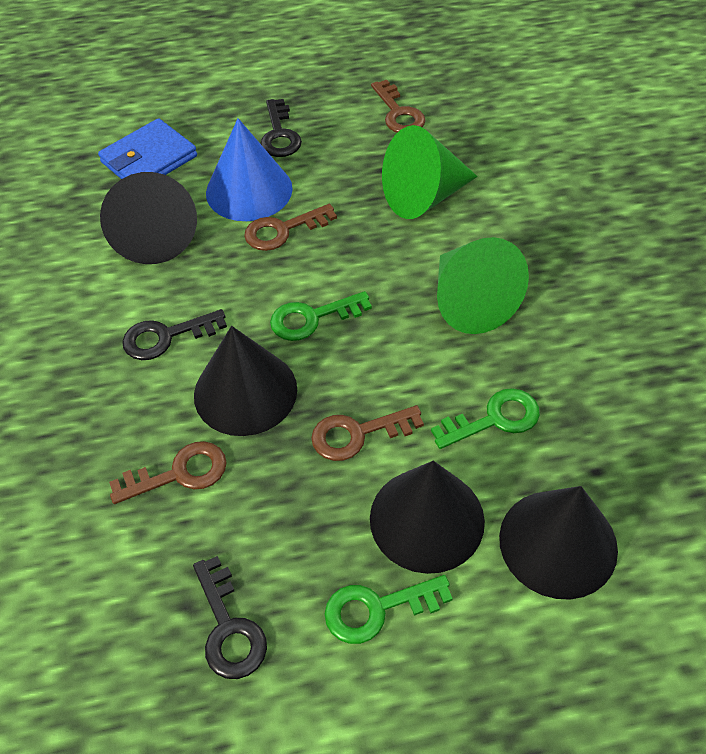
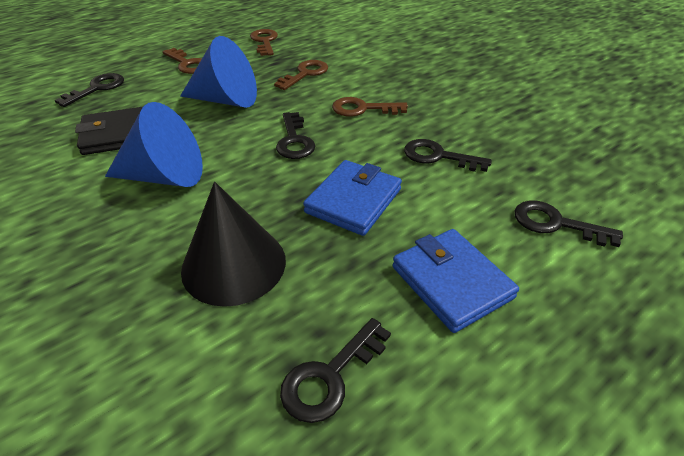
black cone: [100,172,197,264] [194,326,297,436] [370,461,485,574] [499,486,618,600] = 4 -> [181,182,286,307] = 1
black key: [122,309,227,360] [193,556,267,679] [260,99,302,157] = 3 -> [55,73,124,107] [276,112,315,159] [280,318,391,423] [404,139,492,172] [514,200,623,247] = 5
black wallet: none = 0 -> [75,107,143,155] = 1
blue cone: [206,118,293,221] = 1 -> [105,102,203,187] [180,36,257,108] = 2
blue wallet: [98,118,197,179] = 1 -> [303,160,402,236] [392,229,519,333] = 2
green cone: [382,125,478,219] [437,237,529,334] = 2 -> none = 0
green key: [270,291,372,341] [324,575,453,644] [431,388,540,449] = 3 -> none = 0

